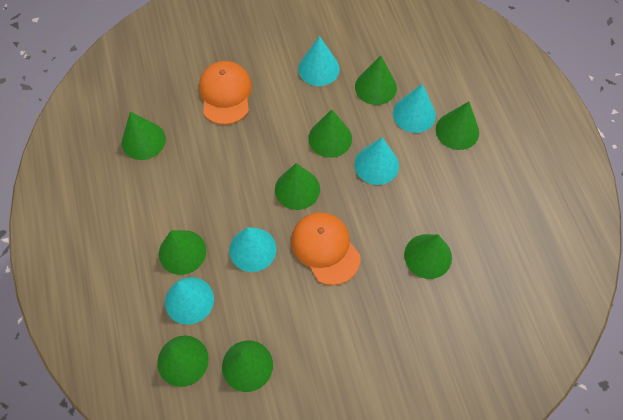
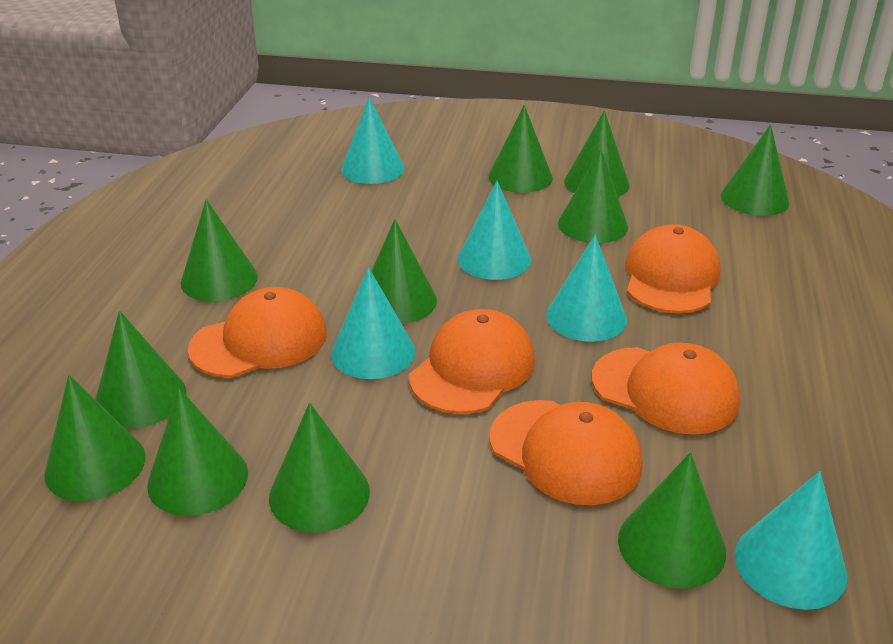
green cone: [122,112,166,160] [157,336,209,387] [159,230,206,275] [222,340,273,392] [275,163,320,210] [308,109,352,158] [355,55,397,105] [404,234,452,279] [436,102,479,150] = 9 -> [44,375,146,501] [95,311,187,428] [147,388,248,516] [181,199,258,301] [269,403,370,533] [371,219,437,324] [488,105,553,193] [558,149,628,243] [564,110,630,197] [618,452,726,589] [721,125,789,216] = 11
orange cap: [199,61,252,125] [291,212,361,285] = 2 -> [188,287,327,378] [409,309,535,414] [490,400,643,505] [592,343,740,435] [625,224,720,313] = 5

